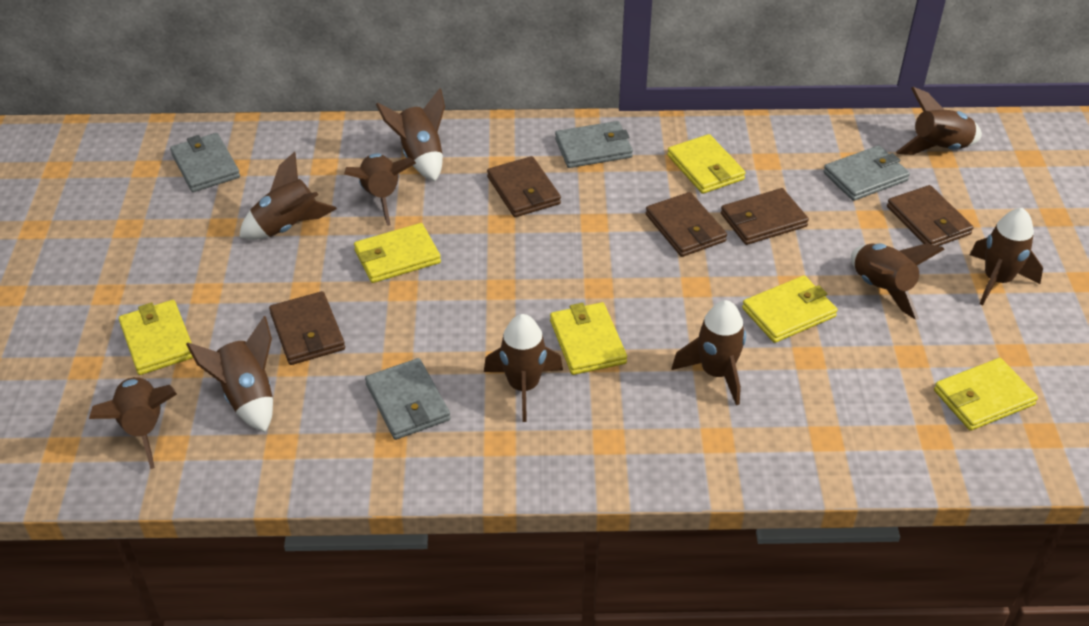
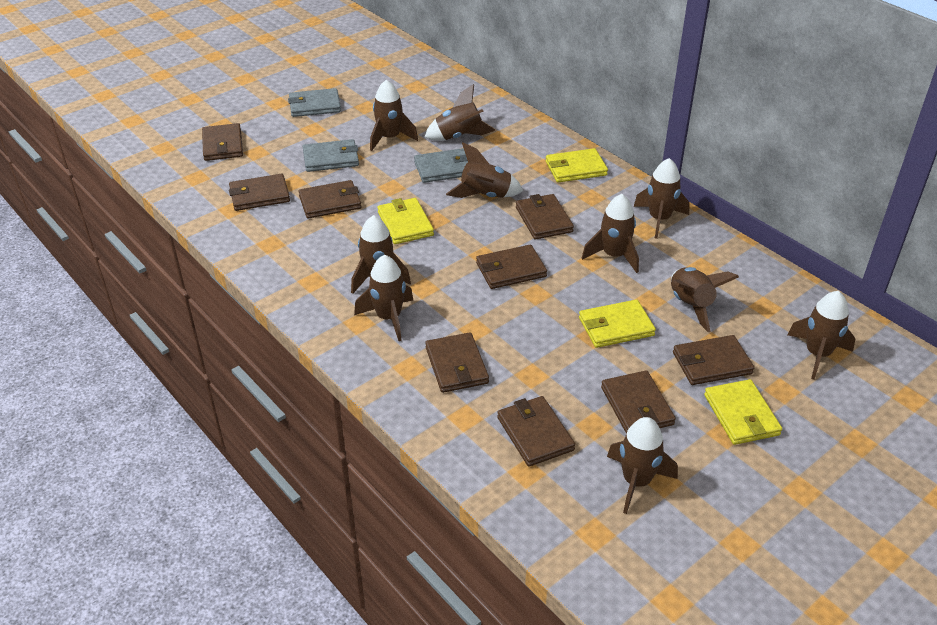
brown wallet: [269,291,345,365] [487,156,561,217] [646,192,727,257] [721,188,809,245] [887,185,973,246] = 5 -> [202,123,243,161] [229,174,290,211] [298,180,362,219] [425,332,489,393] [476,245,547,289] [497,396,575,466] [516,194,574,240] [601,370,676,433] [673,335,754,385] = 9
grey wallet: [170,133,240,192] [365,358,450,440] [555,121,633,168] [823,145,910,201] = 4 -> [288,88,341,117] [303,139,359,172] [414,148,468,183] = 3
yellow wallet: [119,300,193,375] [354,223,441,283] [550,302,627,375] [667,134,746,194] [742,275,838,343] [934,358,1038,431] = 6 -> [377,198,434,244] [546,148,608,183] [579,300,656,348] [704,379,782,445] = 4

